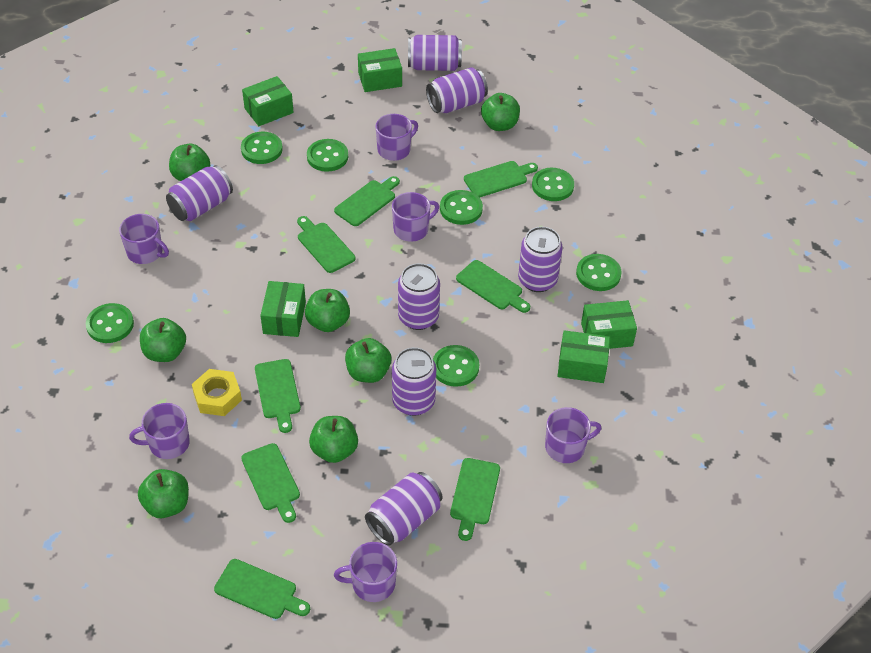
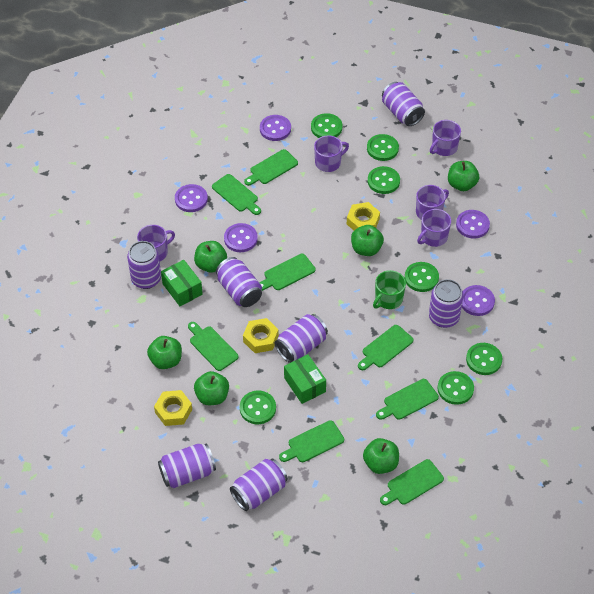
green apple: [138,469,189,518] [140,318,186,362] [169,144,210,181] [305,289,350,332] [309,416,358,463] [345,338,391,383] [481,93,520,131] = 7 -> [147,336,182,369] [194,241,227,273] [194,371,229,405] [351,225,384,256] [363,438,399,474] [448,161,479,191] = 6
green box: [242,76,294,126] [260,281,306,337] [358,48,402,92] [558,330,610,383] [581,300,637,349] = 5 -> [161,260,203,306] [284,354,326,404] = 2
green mug: none = 0 -> [373,270,406,309] = 1
purple button: none = 0 -> [175,184,208,212] [224,223,258,252] [260,115,291,141] [456,210,490,239] [462,285,495,316] = 5
purple mug: [119,214,169,264] [129,403,190,459] [334,542,397,602] [375,114,418,161] [392,192,439,242] [545,407,602,463] = 6 -> [137,225,175,262] [314,135,349,172] [416,185,449,220] [417,209,451,247] [430,120,461,156] = 5
yellow nut: [192,369,242,416] = 1 -> [154,390,192,426] [243,318,279,353] [347,202,380,230] = 3

